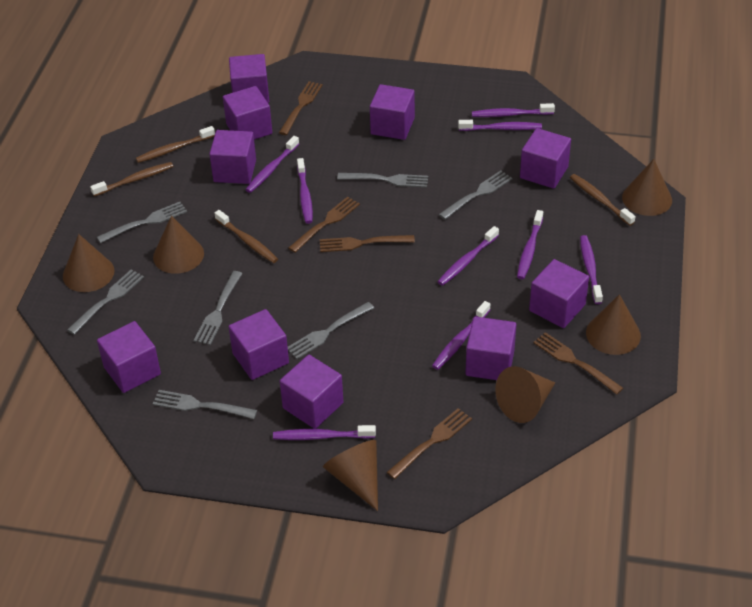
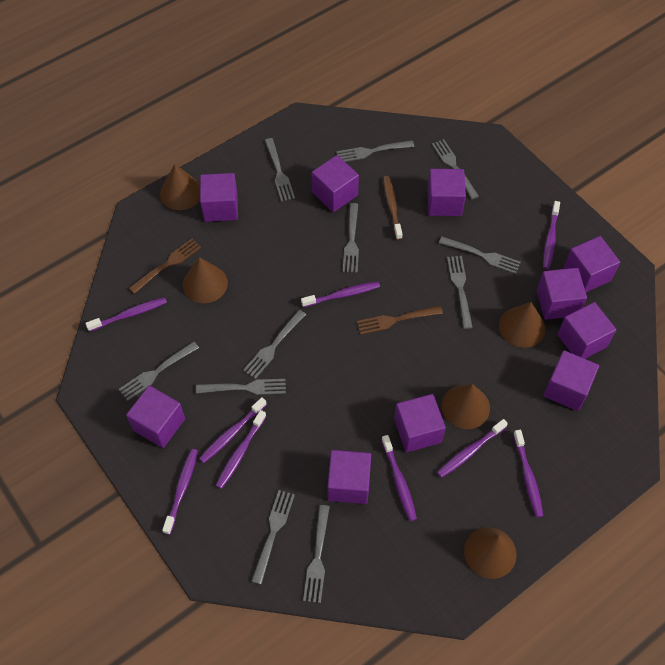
brown cone: [63,234,114,292] [153,216,204,274] [323,440,378,511] [495,366,555,423] [586,294,641,355] [622,159,672,216] = 6 -> [160,164,200,210] [183,257,228,303] [442,384,490,429] [464,527,517,579] [499,302,545,348] = 5
brown fork: [279,81,323,135] [288,197,360,253] [320,235,415,252] [387,408,472,479] [533,332,623,395] = 5 -> [129,238,201,294] [357,306,443,335] = 2
brown toothbrush: [90,162,173,196] [136,126,215,163] [214,210,278,263] [570,174,635,226] = 4 -> [383,176,402,240] = 1
grey fork: [67,270,144,335] [97,202,187,243] [153,390,257,419] [194,271,243,345] [288,302,374,359] [337,173,428,188] [438,170,512,220] = 7 -> [119,342,199,401] [196,379,286,395] [243,310,306,379] [251,490,295,585] [265,138,295,202] [303,505,330,603] [336,140,414,162] [343,203,359,273] [432,139,479,199] [439,237,521,274] [447,256,473,329] = 11

